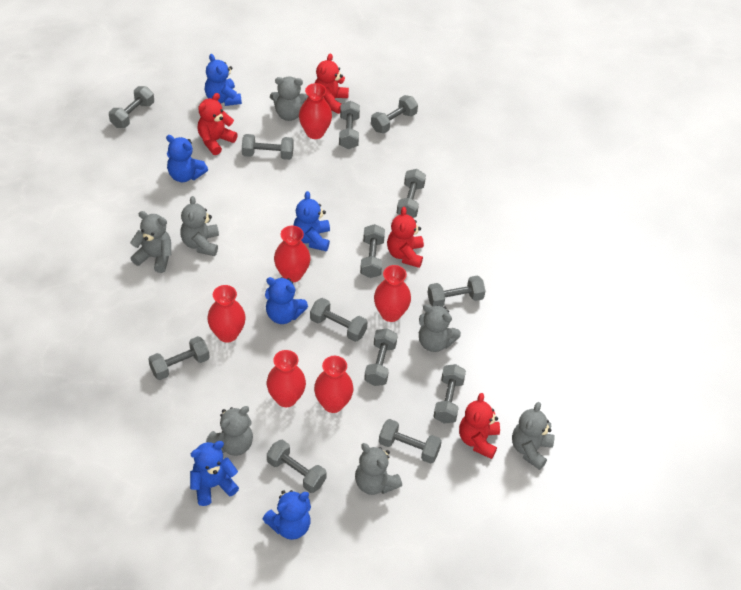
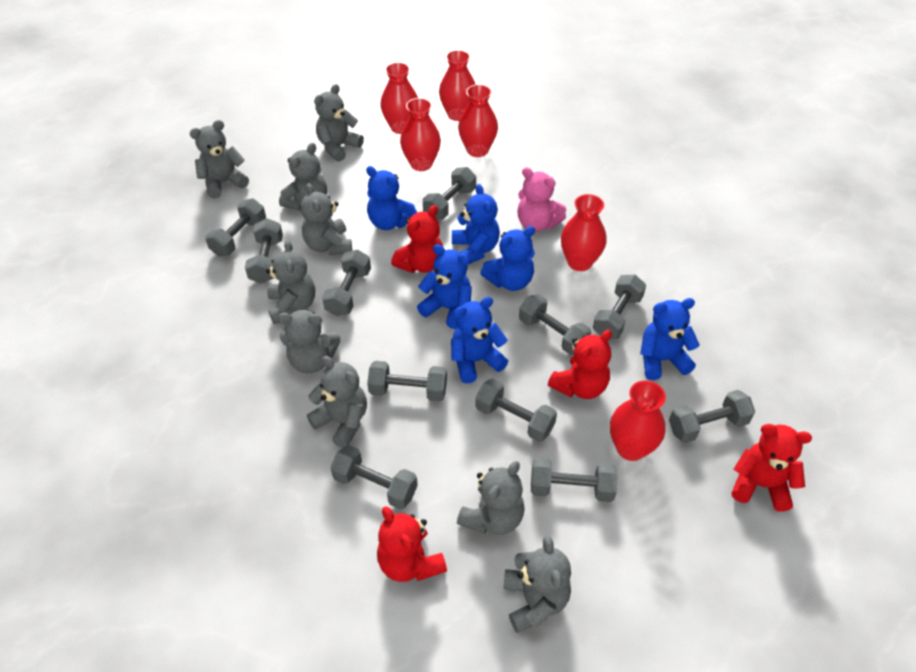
grey dumbbell: [109,86,154,128] [148,336,210,380] [242,134,294,160] [267,440,327,493] [310,298,367,342] [339,101,360,149] [360,224,385,278] [364,328,398,386] [371,95,418,133] [379,419,442,464] [397,169,426,218] [427,276,485,307] [433,364,466,423] = 13 -> [205,198,266,256] [245,218,283,284] [322,249,371,316] [331,445,418,509] [367,361,447,401] [423,167,476,220] [476,378,557,442] [519,294,591,355] [531,457,618,502] [593,275,646,339] [669,390,755,443] = 11
grey teddy bear: [130,211,171,273] [180,196,219,256] [206,406,253,456] [270,77,308,121] [355,443,402,495] [419,304,461,352] [512,402,555,470] = 7 -> [190,120,249,199] [266,240,315,324] [278,309,340,373] [279,143,327,211] [301,183,352,255] [307,356,367,448] [314,84,364,162] [457,461,525,535] [503,535,571,633] = 9
pink teddy bear: none = 0 -> [517,167,566,232] = 1

